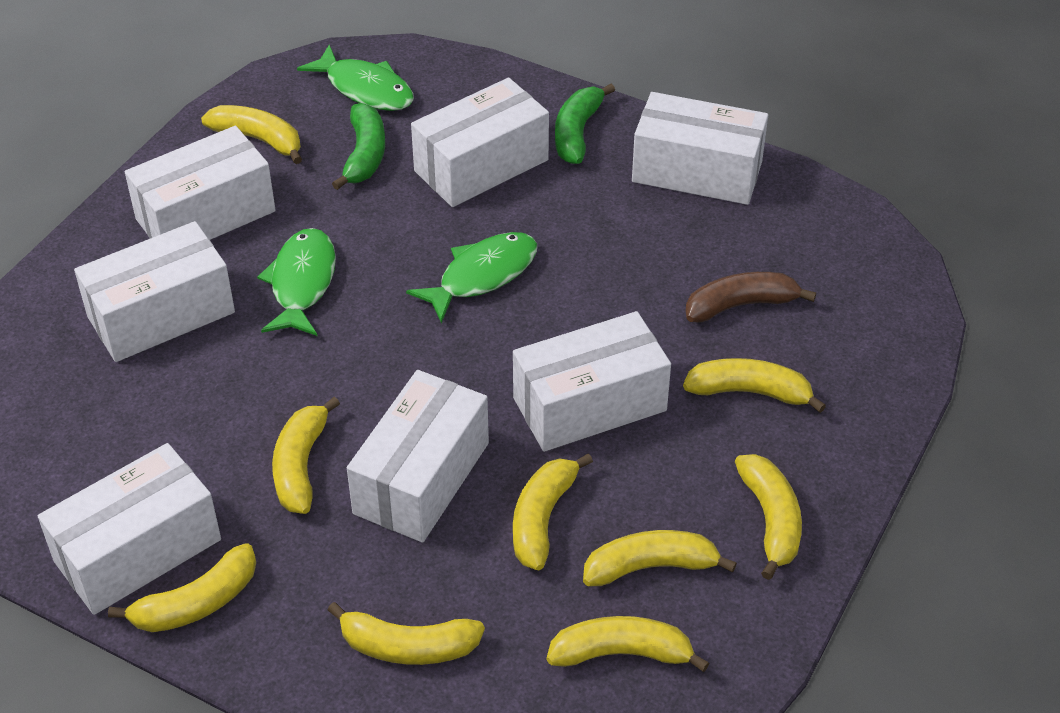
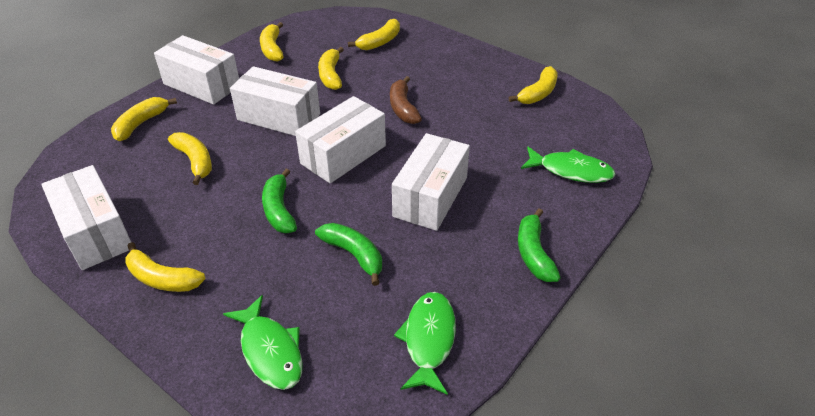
green banana: [332,103,385,190] [555,84,615,164] = 2 -> [262,169,297,233] [315,223,382,286] [518,208,561,282] = 3
white box: [38,443,221,615] [74,221,235,362] [125,126,276,240] [347,370,489,543] [411,78,549,207] [513,311,671,452] [632,92,768,205] = 7 -> [41,165,131,270] [154,35,239,105] [230,66,320,136] [295,96,386,183] [392,133,470,231] = 5
yellow banana: [108,543,256,632] [201,105,302,164] [272,397,340,514] [328,602,485,665] [513,453,593,570] [547,616,709,672] [583,530,737,586] [683,358,826,413] [735,454,802,580] = 9 -> [111,97,177,141] [125,242,205,292] [168,132,212,185] [260,22,284,62] [318,47,344,90] [348,19,400,50] [509,66,558,104] = 7

